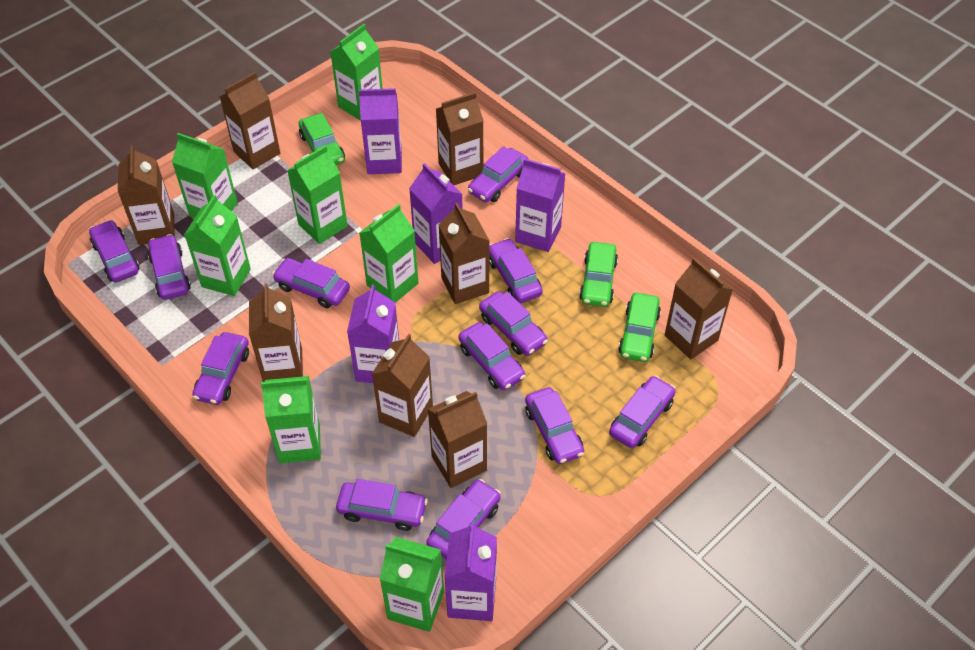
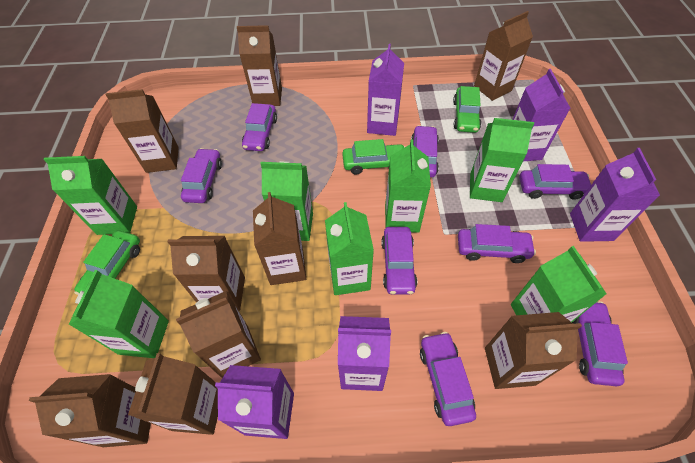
brown carton: [118,145,175,245] [220,72,280,169] [249,283,303,382] [372,334,433,437] [428,391,487,488] [436,92,483,185] [439,203,490,304] [665,258,733,360] = 8 -> [29,374,151,447] [106,89,179,173] [128,353,218,435] [167,236,245,311] [176,291,261,378] [237,25,282,106] [253,192,306,285] [474,11,533,101] [485,312,582,389] = 9
purple car: [89,220,139,283] [148,234,191,300] [192,332,249,405] [272,258,350,308] [336,479,428,531] [426,479,501,560] [458,322,526,390] [468,146,528,202] [479,291,548,356] [489,238,543,303] [525,387,584,464] [609,375,676,448] = 12 -> [181,148,222,203] [242,103,277,151] [381,227,417,295] [411,125,439,177] [420,332,476,426] [458,224,536,263] [519,164,591,200] [572,301,628,386] = 8

